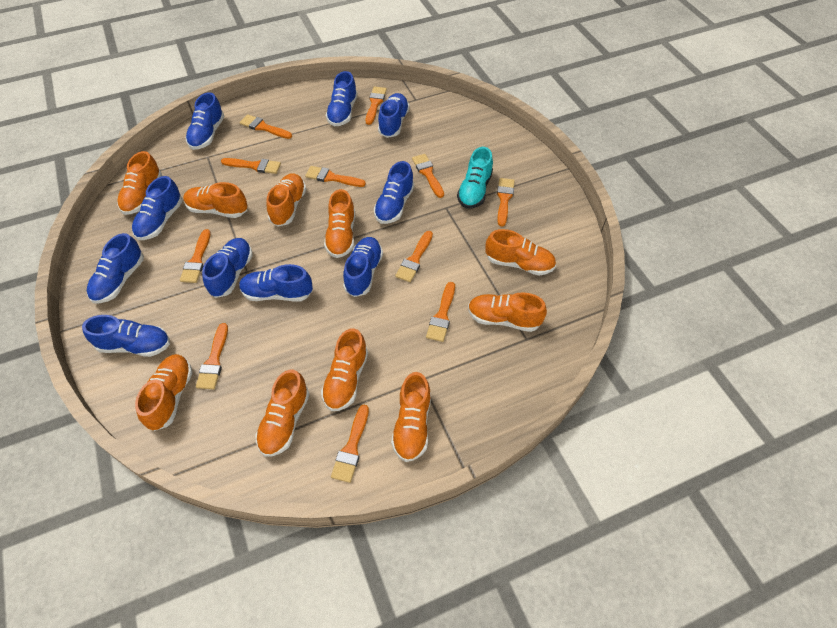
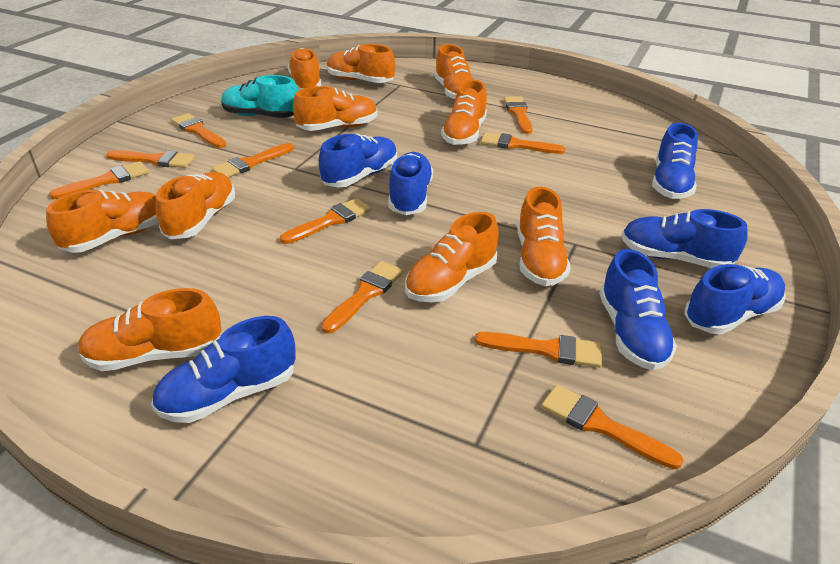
blue shoe: [82,315,170,357] [87,233,144,304] [132,176,183,240] [186,92,224,150] [202,238,253,298] [239,264,313,301] [326,71,358,126] [343,237,383,297] [374,161,414,224] [378,93,410,138] = 10 -> [151,316,296,423] [319,134,397,188] [388,152,433,215] [599,249,677,370] [621,209,748,268] [652,123,698,199] [684,264,786,334] = 7
orange brush: [180,229,211,283] [196,323,228,389] [221,158,281,174] [240,114,292,139] [305,166,366,187] [331,405,369,483] [366,86,387,125] [395,231,433,282] [412,154,444,198] [426,282,455,342] [497,178,515,226] = 11 -> [49,161,149,199] [106,150,195,168] [171,113,226,148] [212,143,294,177] [280,198,371,244] [321,261,404,334] [475,332,602,367] [481,132,566,154] [504,96,533,134] [541,385,684,469] = 10

